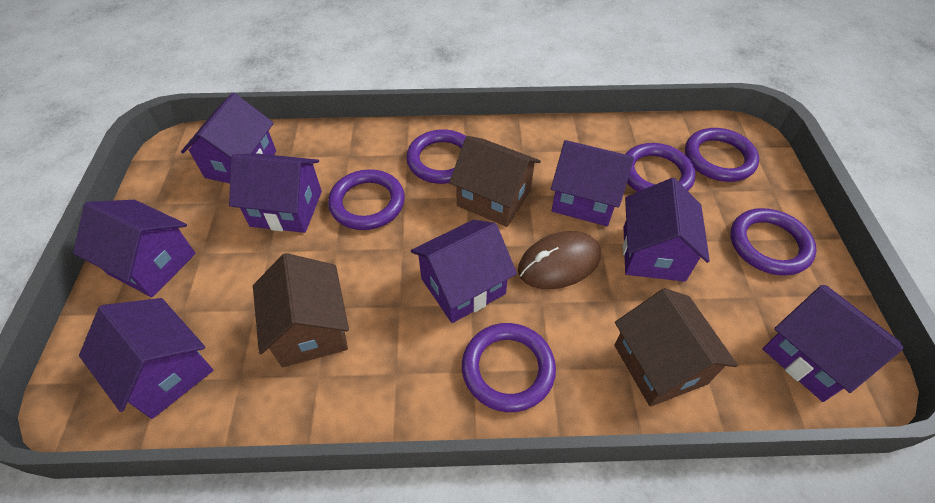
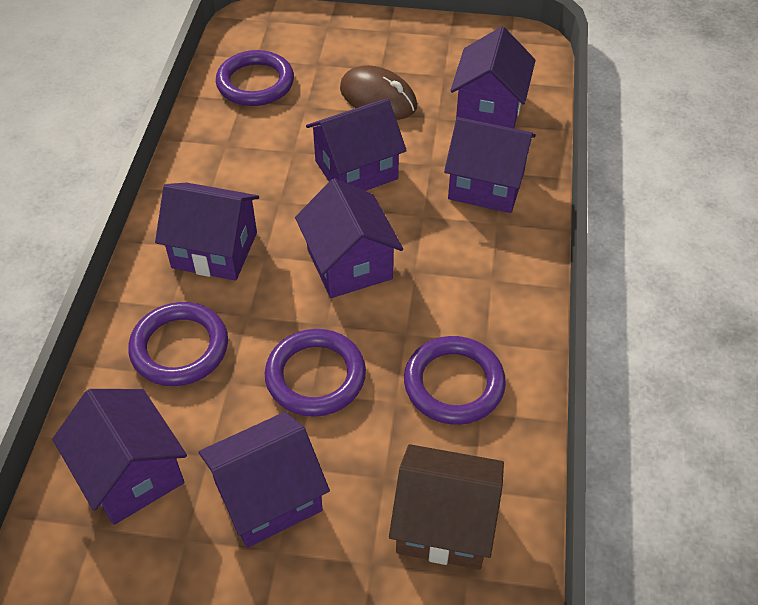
brown house: [253,253,349,367] [449,136,541,227] [614,288,738,407] = 3 -> [389,444,504,570] = 1
purple house: [73,200,196,297] [79,298,213,419] [181,93,276,183] [229,153,322,233] [411,220,517,323] [551,140,634,226] [623,178,710,282] [763,285,904,402] = 8 -> [52,389,187,525] [155,182,259,281] [199,412,330,548] [295,179,403,298] [306,98,407,191] [444,117,536,213] [450,27,536,129] = 7
purple ring: [328,169,405,230] [406,129,466,184] [462,323,556,412] [626,143,696,192] [685,128,759,182] [730,208,817,276] = 6 -> [128,302,228,386] [216,50,294,106] [265,329,366,417] [404,336,506,425] = 4

